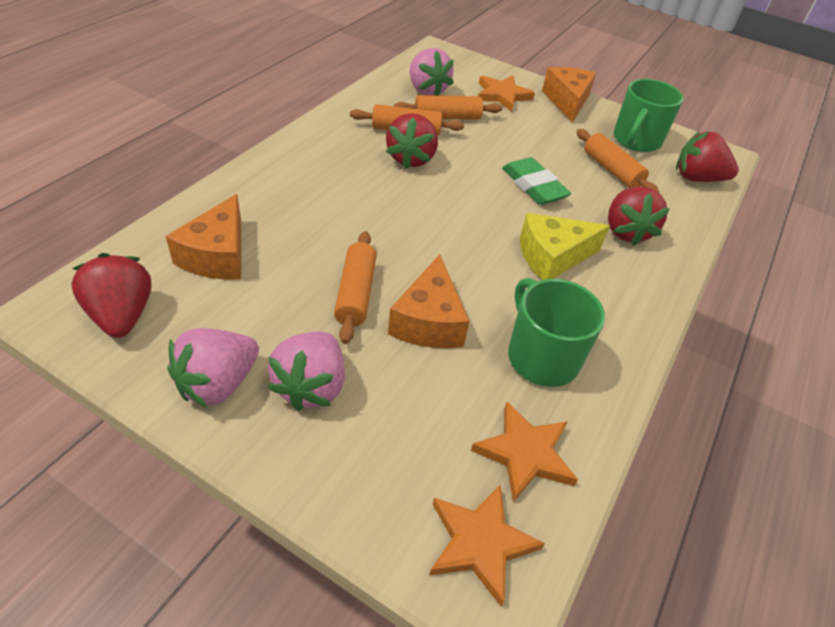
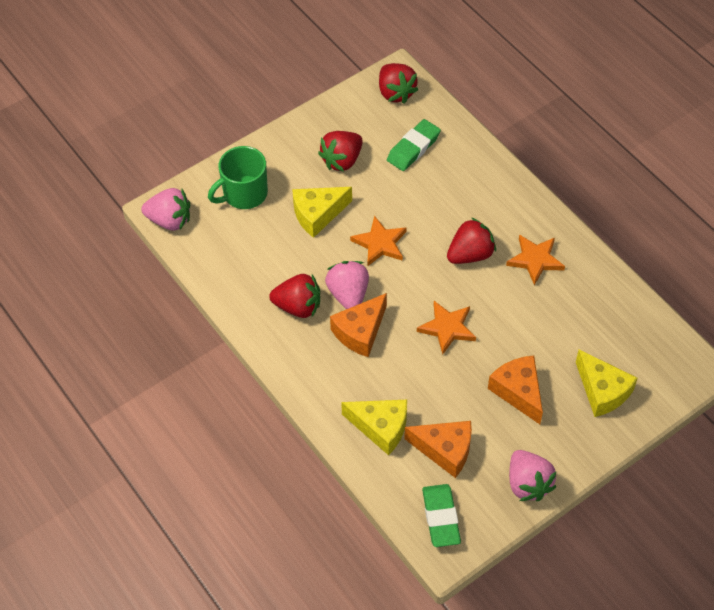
green eraser: [502,157,571,205] = 1 -> [387,119,441,171] [422,484,461,547] = 2
green mug: [508,278,605,387] [614,79,684,152] = 2 -> [208,146,268,209] = 1
orange rolling pin: [334,231,377,344] [350,104,464,135] [394,95,503,120] [577,129,659,193] = 4 -> none = 0
yellow cheese: [520,213,610,280] = 1 -> [292,187,352,238] [341,400,407,455] [576,350,638,417] = 3

